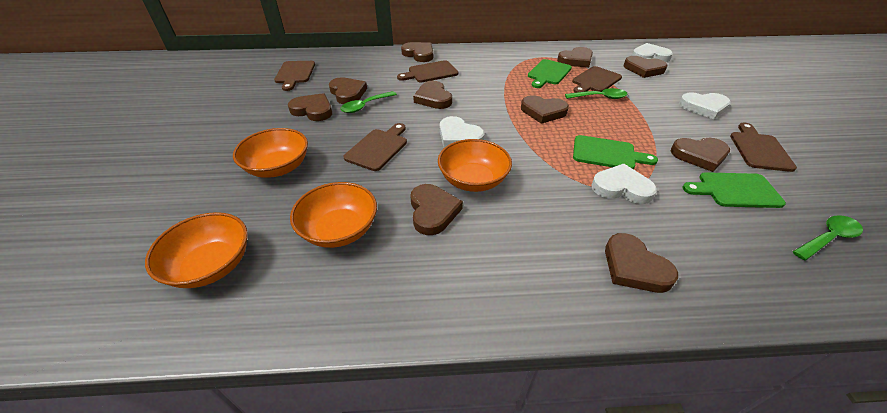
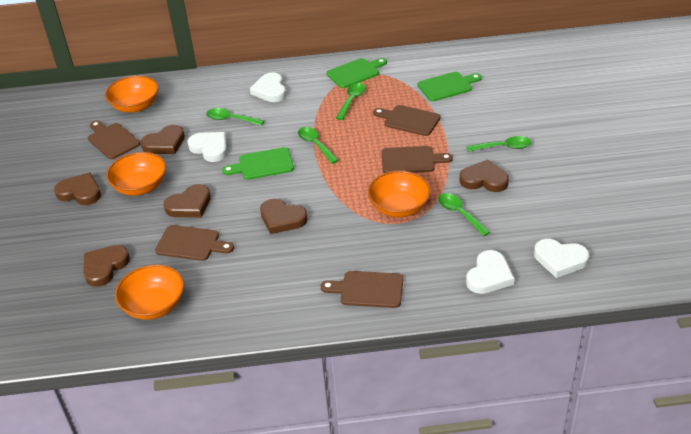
brown heart: [288,93,332,121] [329,77,367,104] [401,42,433,62] [410,184,463,235] [413,81,452,109] [521,95,569,124] [557,47,593,68] [605,233,678,293] [623,56,668,78] [671,138,730,172] = 10 -> [54,173,101,205] [83,245,130,287] [141,125,185,154] [164,184,211,218] [260,199,308,234] [460,159,509,192] = 6
green spoon: [340,91,397,113] [565,88,627,99] [793,215,863,260] = 3 -> [206,108,264,126] [298,127,338,164] [336,83,366,120] [438,193,490,236] [466,136,531,152] = 5

